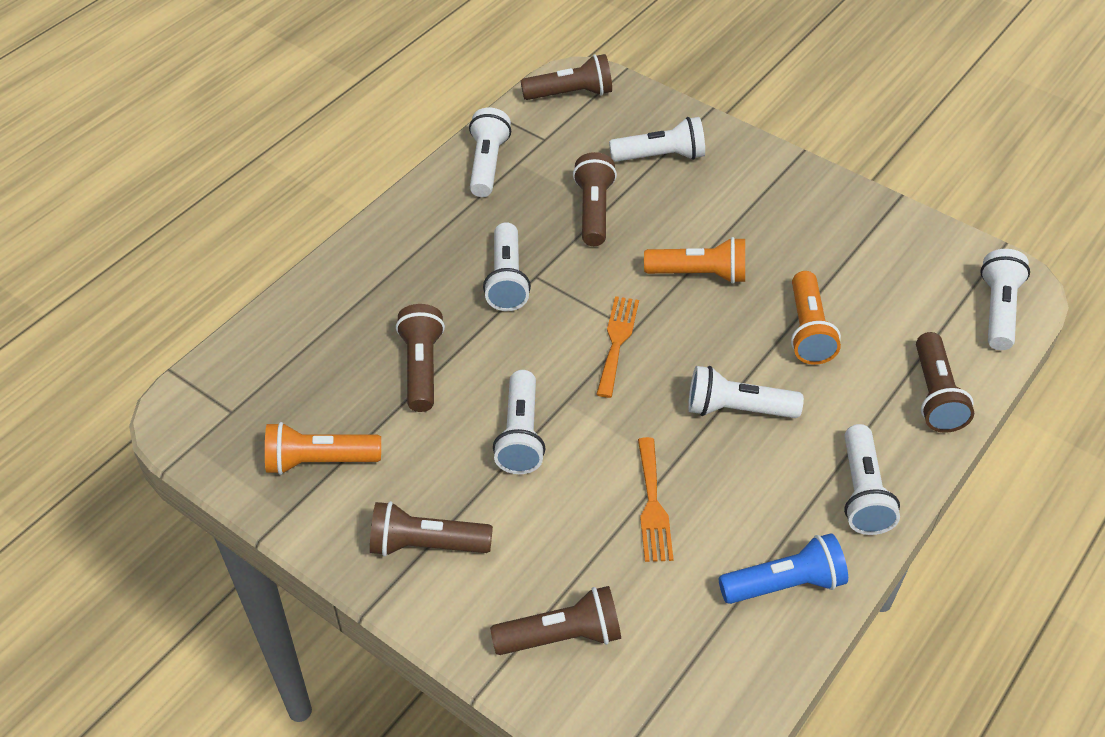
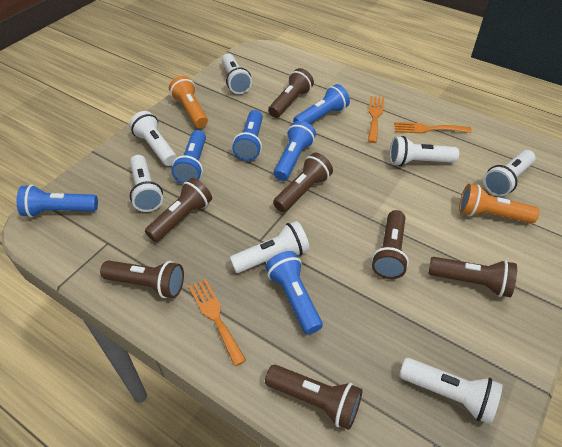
blue flashlight: [719,533,848,604] = 1 -> [17,185,98,218] [171,130,206,184] [232,110,263,161] [265,251,323,334] [274,121,316,181] [293,84,350,124] = 6
brown flashlight: [370,501,493,557] [396,304,445,412] [490,586,621,655] [521,54,612,100] [573,152,617,246] [916,332,974,433] = 6 -> [100,260,184,298] [145,178,212,242] [265,365,363,430] [268,68,314,118] [273,153,333,212] [372,210,409,279] [428,257,517,297] = 7
orange flashlight: [265,422,381,475] [644,237,745,284] [791,271,841,365] = 3 -> [169,76,208,128] [459,184,539,223] = 2
orange fork: [596,296,639,398] [638,437,674,562] = 2 -> [188,279,246,366] [368,96,384,143] [394,122,472,134] = 3

